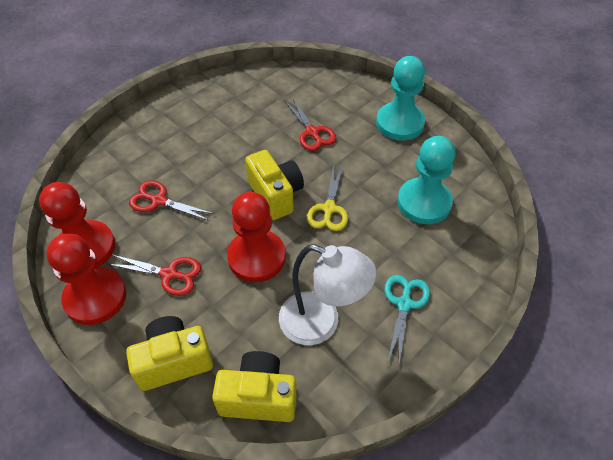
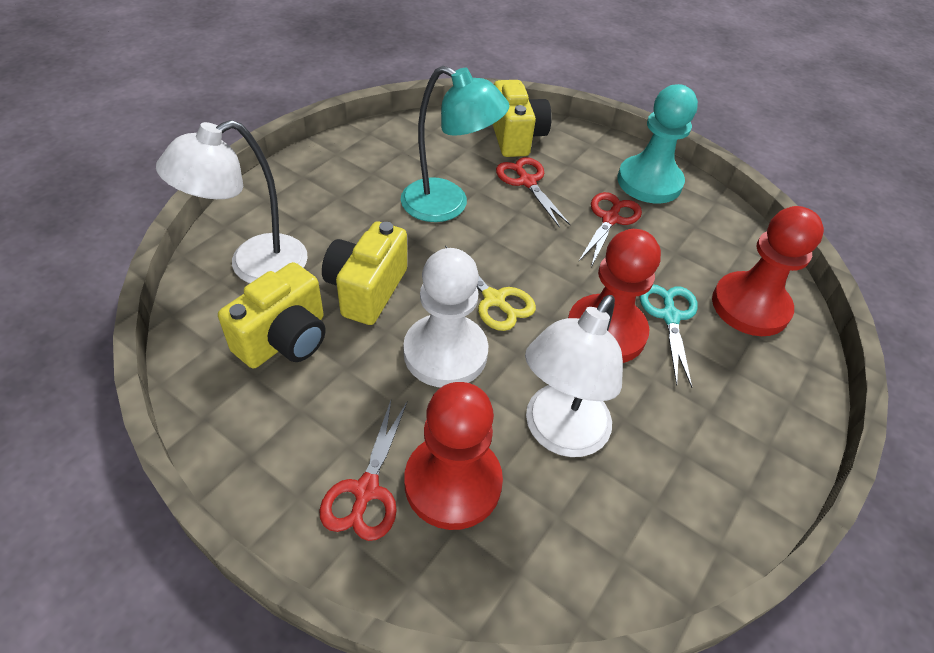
turquoise lamp: none = 0 -> [401,66,510,222] = 1
turquoise pawn: [376,56,425,140] [397,136,456,224] = 2 -> [617,84,698,204] = 1
white lamp: [279,244,376,345] = 1 -> [156,120,308,283] [525,295,623,457] = 2
white pawn: none = 0 -> [403,248,488,387] = 1

